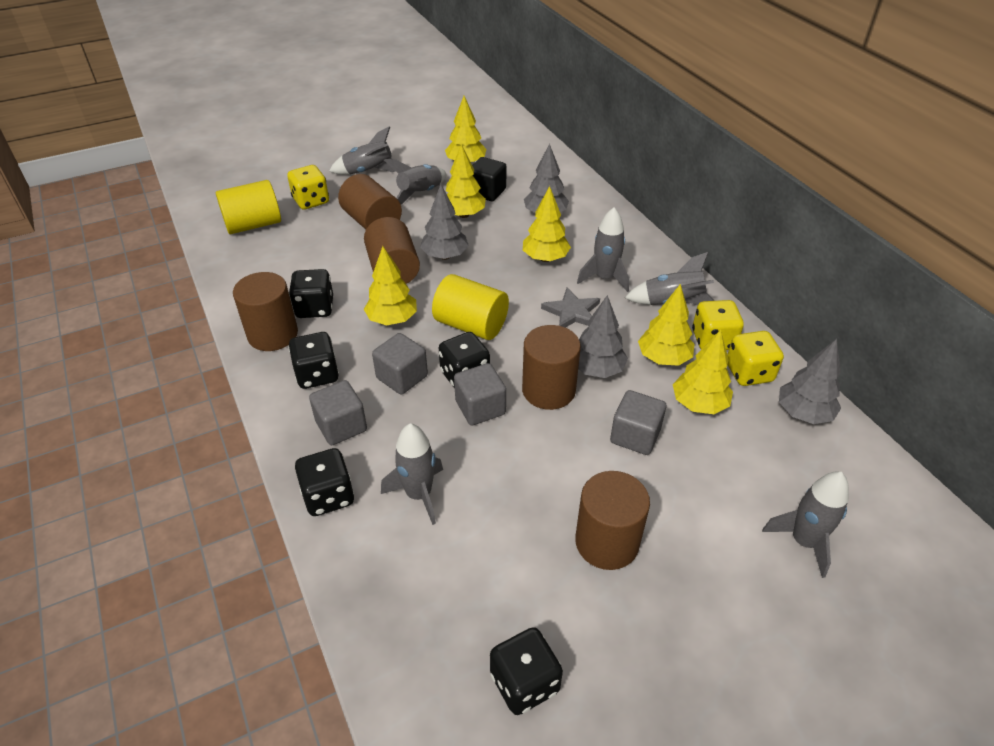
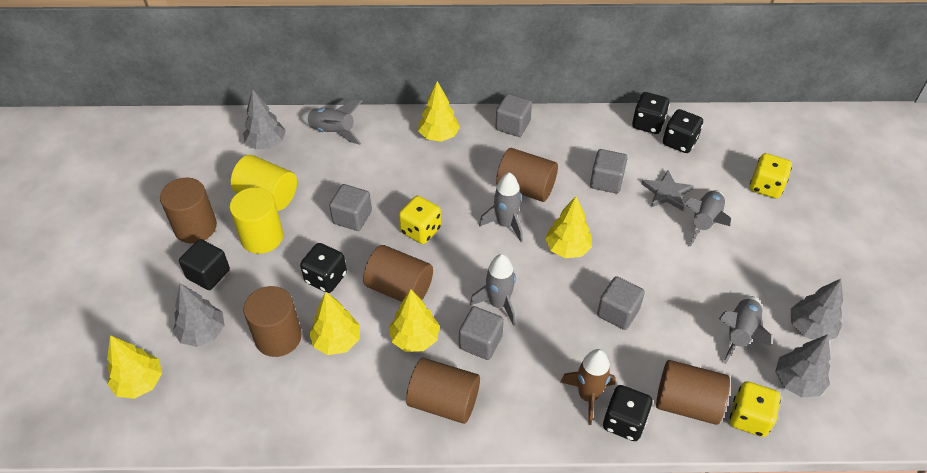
black dice: [288,332,339,389] [289,269,333,318] [295,448,354,516] [439,332,490,389] [490,627,563,715] = 5 -> [300,243,347,293] [603,385,652,441] [632,92,670,134] [663,109,703,153] = 4
brown cylinder: [233,272,298,351] [338,174,402,229] [364,217,420,284] [522,325,581,410] [575,471,650,570] = 5 -> [160,178,217,243] [244,286,302,357] [363,245,433,302] [406,358,480,424] [496,148,558,202] [656,360,730,425] = 6
brown rocket: none = 0 -> [561,349,616,425] = 1
grey cube: [309,380,367,445] [372,333,428,395] [454,363,506,425] [610,390,666,455] = 4 -> [329,184,372,231] [459,306,504,360] [495,94,532,137] [590,149,628,194] [597,276,645,330] = 5
grey rocket: [329,126,395,175] [381,423,443,525] [384,159,446,204] [577,207,629,292] [625,252,714,306] [762,472,849,578] = 6 -> [301,100,362,145] [470,254,516,326] [479,172,523,242] [684,190,731,247] [719,296,771,364] = 5
yellow tree: [364,246,417,325] [445,96,486,162] [446,144,486,218] [523,186,571,262] [638,284,694,366] [673,330,733,414] = 6 -> [107,335,162,399] [309,292,360,355] [389,289,440,352] [418,81,460,142] [545,196,592,258] = 5

